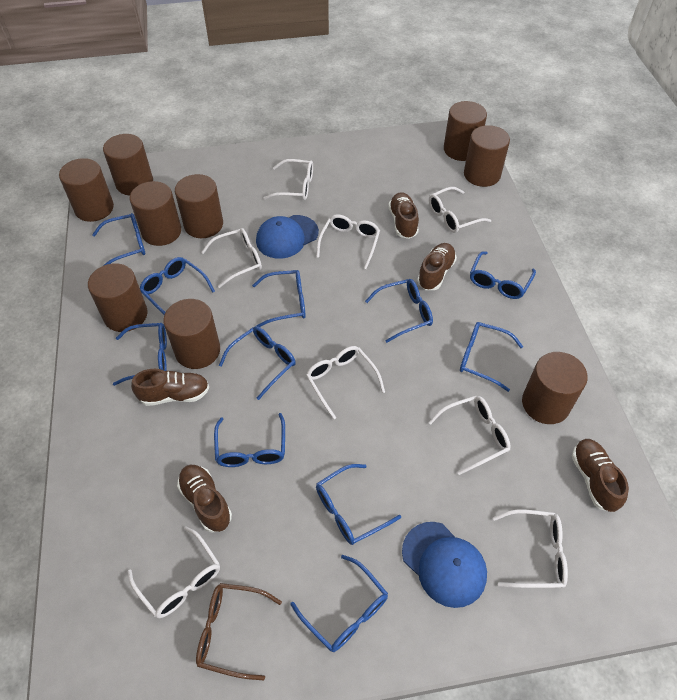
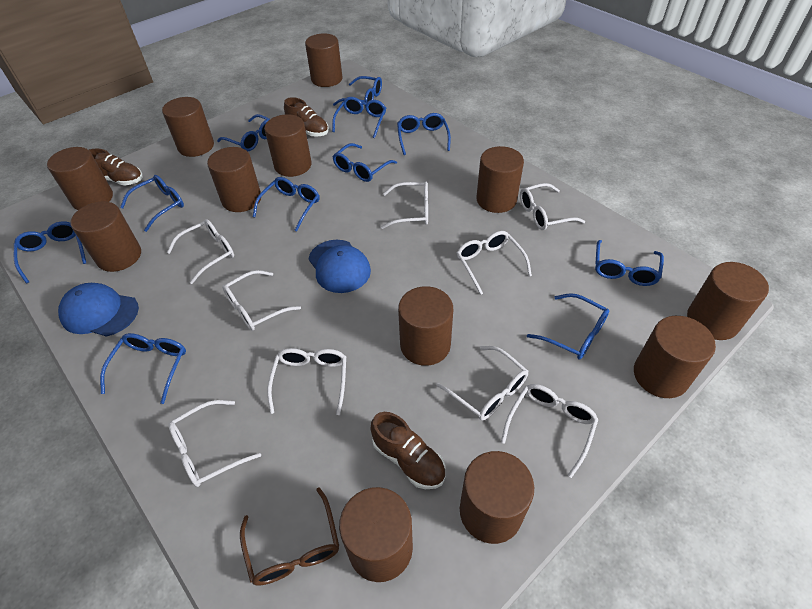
brown cylinder: [59,158,114,222] [88,263,148,332] [103,134,153,196] [130,181,181,246] [163,299,220,369] [175,174,223,238] [444,101,487,161] [464,125,510,187] [522,352,588,424] = 9 -> [47,147,113,210] [71,201,141,272] [162,97,214,157] [207,147,261,212] [264,114,312,177] [305,33,342,87] [339,487,413,582] [398,286,453,366] [460,451,534,544] [476,146,524,213] [634,316,716,398] [687,262,769,340] = 12
brown shoe: [131,369,209,406] [177,465,232,533] [388,192,419,239] [417,243,457,290] [572,439,629,512] = 5 -> [89,149,142,186] [284,97,329,137] [371,412,446,489] = 3
white glasses: [128,527,220,618] [201,228,262,288] [263,159,313,200] [306,346,385,419] [316,214,380,269] [428,396,511,475] [429,187,491,233] [493,510,568,588] = 8 -> [167,219,234,284] [168,400,261,487] [222,270,301,331] [267,348,346,415] [381,182,428,229] [437,346,528,421] [457,231,532,295] [501,384,599,478] [520,183,585,230] = 9

